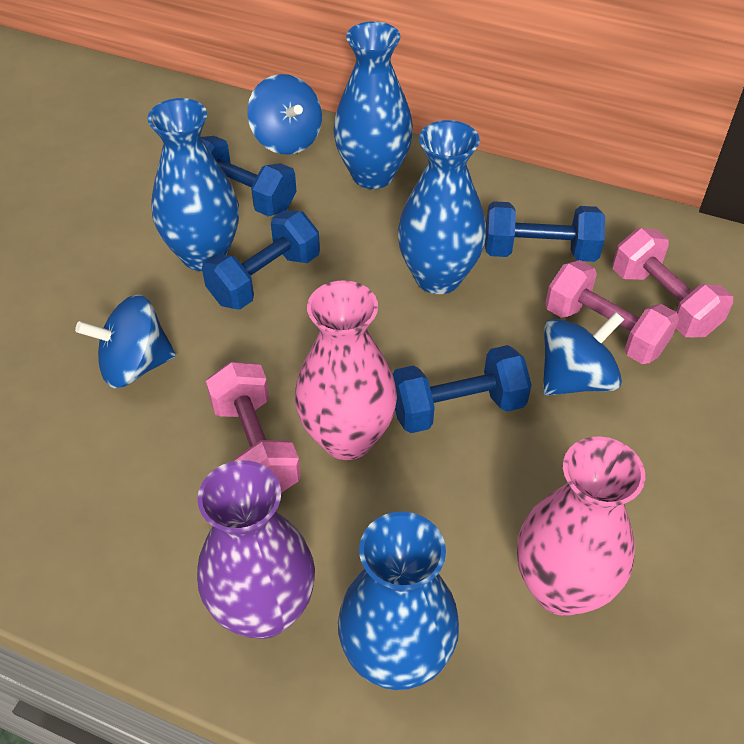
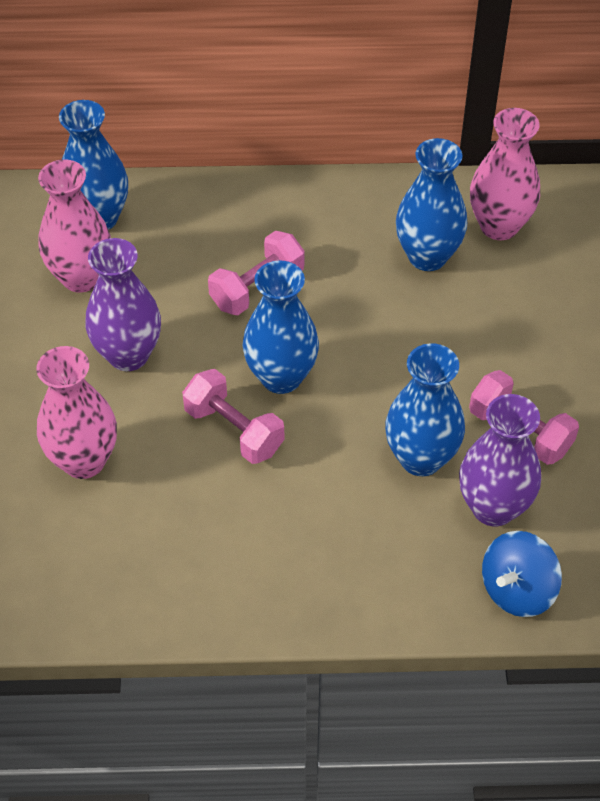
blue dumbbell: [201,136,297,216] [202,210,320,310] [393,345,532,433] [485,201,605,262] = 4 -> none = 0
blue spinning top: [75,295,176,388] [247,74,322,154] [543,312,624,396] = 3 -> [482,531,562,617] = 1
pink vase: [295,280,397,460] [517,437,645,616] = 2 -> [36,346,117,479] [38,159,111,293] [470,108,540,240] = 3
purple vase: [197,460,315,639] = 1 -> [85,238,161,371] [459,394,541,526] = 2

